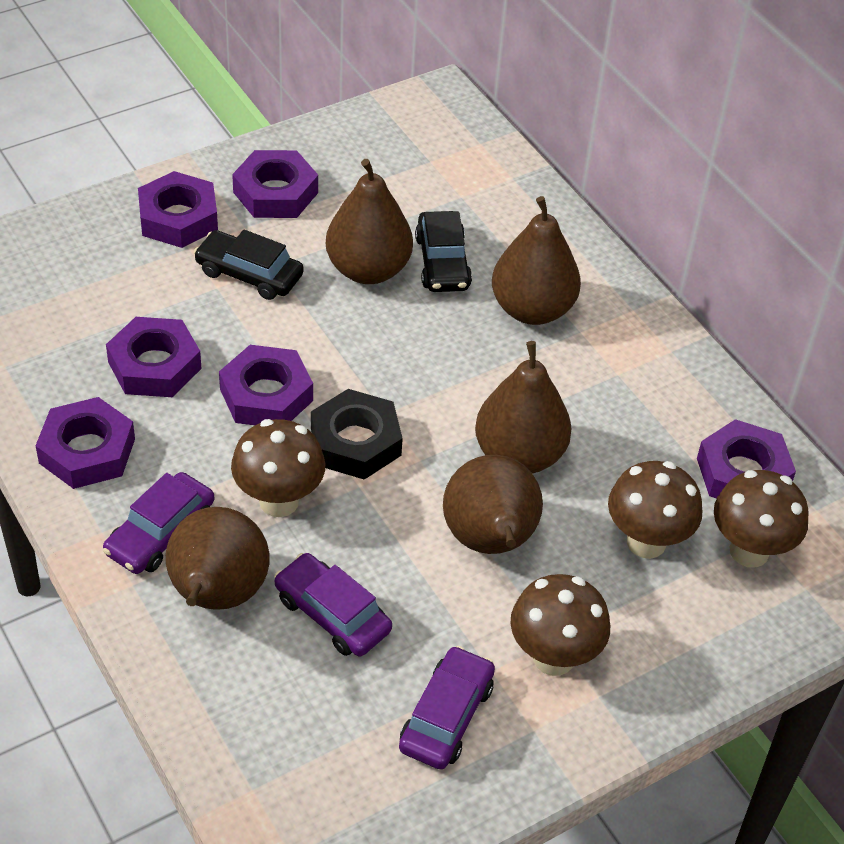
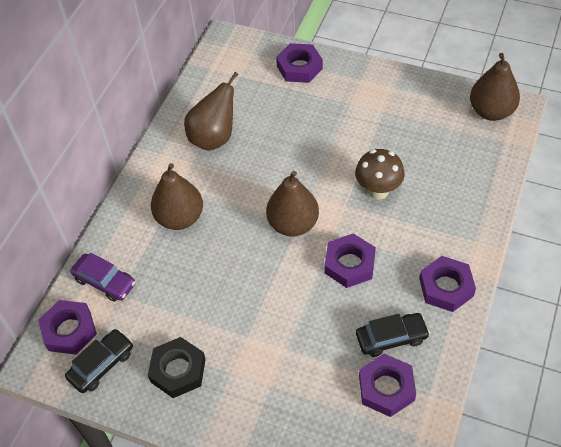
brown mushroom: [231,419,325,517] [510,574,610,676] [608,461,702,559] [714,470,809,568] = 4 -> [355,149,405,200] = 1
brown pear: [166,507,270,610] [326,159,413,284] [443,455,543,554] [475,341,572,474] [492,196,581,325] = 5 -> [151,163,203,230] [184,72,239,151] [266,171,319,237] [470,53,520,121] = 4
purple car: [103,472,214,574] [274,553,392,656] [399,646,495,770] = 3 -> [70,253,136,302] = 1
purple nut: [36,397,135,489] [106,317,202,397] [138,171,218,248] [219,345,313,425] [232,150,318,218] [697,419,796,498] = 6 -> [38,300,97,355] [276,43,323,83] [324,233,376,288] [359,354,416,417] [419,256,476,312] = 5

